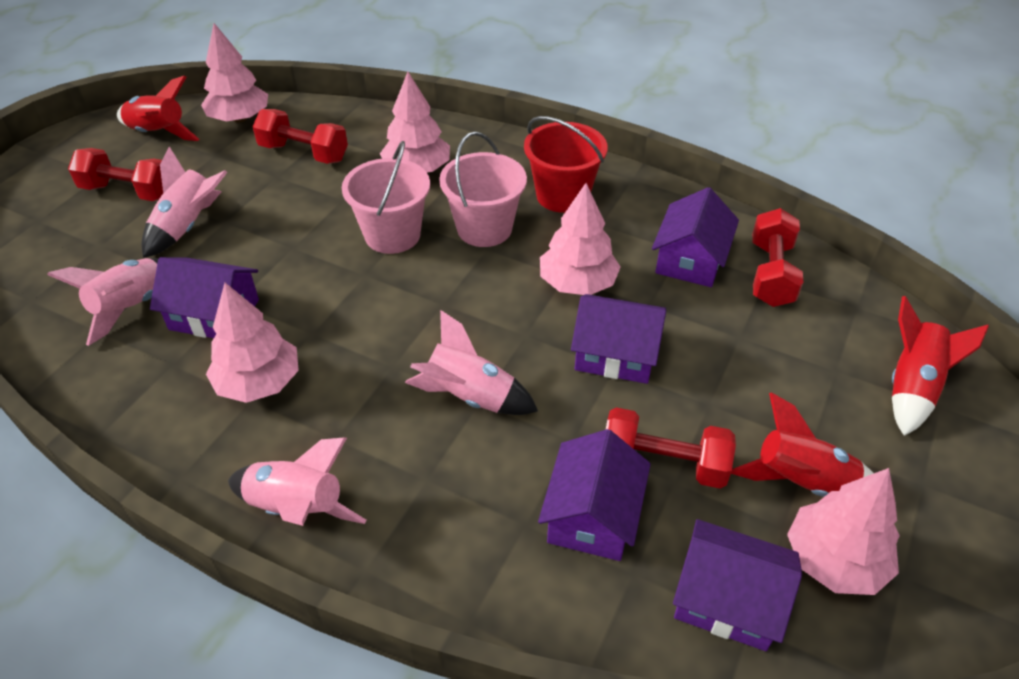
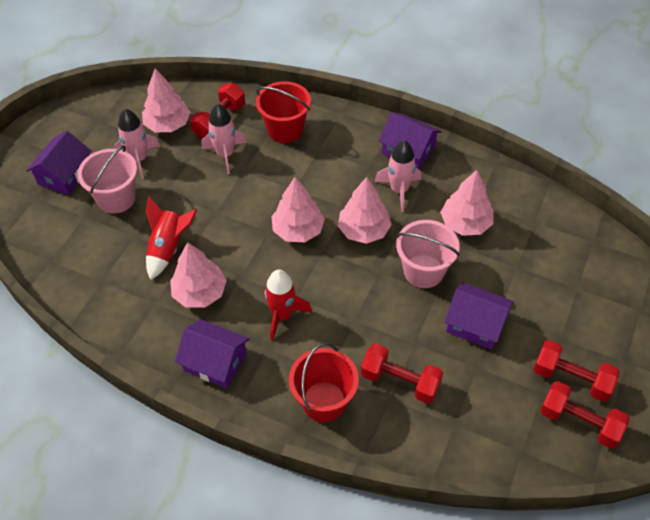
pink rocket: [47,258,158,346] [142,147,227,258] [228,438,367,526] [405,310,538,415] = 4 -> [114,109,160,179] [201,104,247,174] [375,140,421,212] = 3
purple house: [150,257,259,338] [538,429,651,561] [571,294,666,384] [652,187,739,287] [673,519,802,651] = 5 -> [26,131,91,195] [175,319,249,388] [379,113,441,169] [444,282,513,349] = 4
red bucket: [524,116,608,213] = 1 -> [256,81,311,143] [289,343,359,422] = 2
red rocket: [117,76,200,141] [731,392,874,497] [892,296,989,436] = 3 -> [146,197,197,280] [263,270,312,341] = 2

